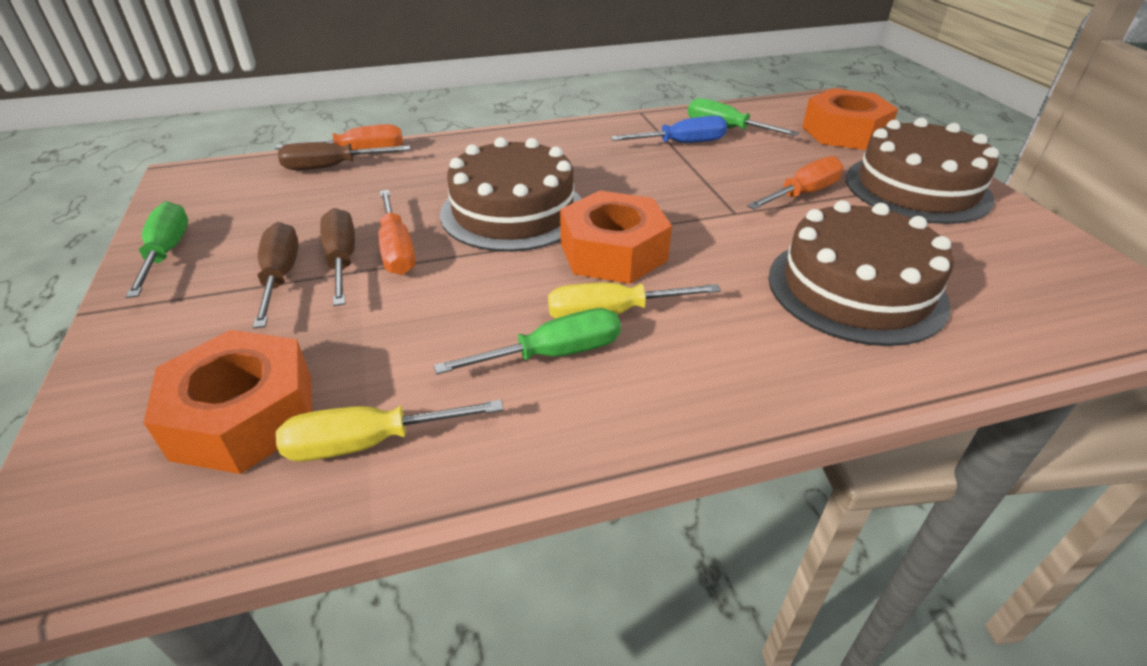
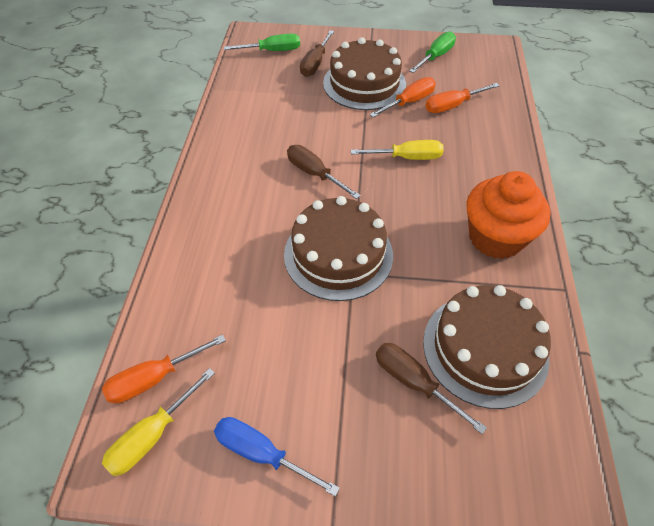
green screwdriver: [126,201,188,298] [433,308,621,374] [687,98,799,136] = 3 -> [224,34,300,51] [409,32,456,73] = 2
orange cupcake: none = 0 -> [466,171,551,259] = 1
orange nut: [143,330,312,474] [560,191,672,284] [802,88,898,150] = 3 -> none = 0

